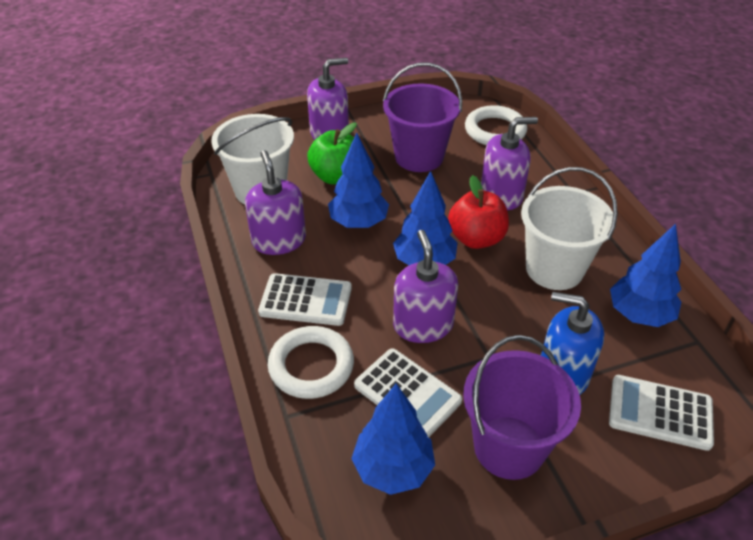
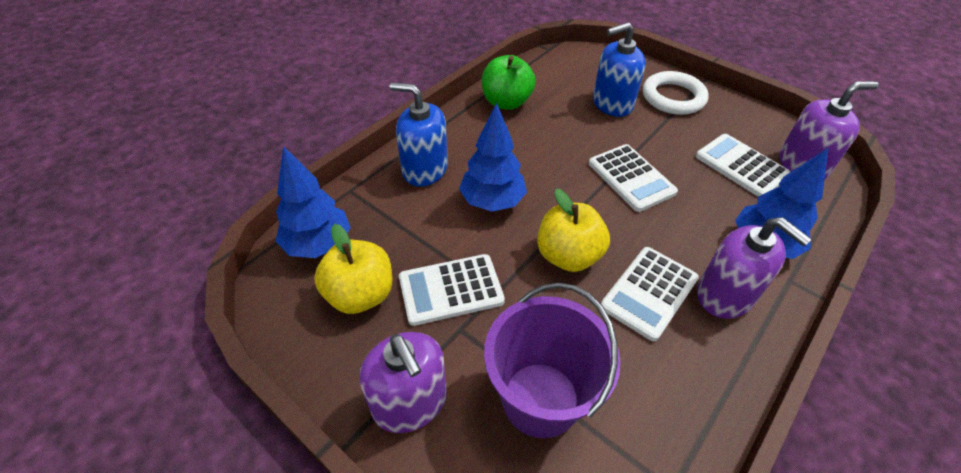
blue soap dispenser: [541,292,604,395] = 1 -> [390,83,448,187] [593,22,646,117] = 2
blue tree: [328,133,389,228] [351,384,435,495] [393,171,458,265] [610,224,681,327] = 4 -> [276,146,351,258] [459,103,527,212] [735,148,828,259] = 3
purple bucket: [383,62,462,172] [463,335,581,480] = 2 -> [484,283,621,438] = 1
purple soap dispenser: [245,150,306,255] [307,58,349,140] [393,230,458,343] [481,117,538,210] = 4 -> [360,332,447,433] [697,217,812,319] [779,81,879,179] = 3
red apple: [448,175,509,249] = 1 -> none = 0
white bucket: [211,114,294,205] [521,167,618,290] = 2 -> none = 0
white calculator: [258,273,352,326] [354,348,462,437] [609,375,714,451] = 3 -> [399,254,505,326] [589,144,678,212] [601,247,699,341] [696,134,790,197] = 4
white ring: [268,326,354,399] [465,105,527,145] = 2 -> [643,71,709,115] = 1
yellow apple: none = 0 -> [314,224,393,314] [537,189,610,272] = 2

